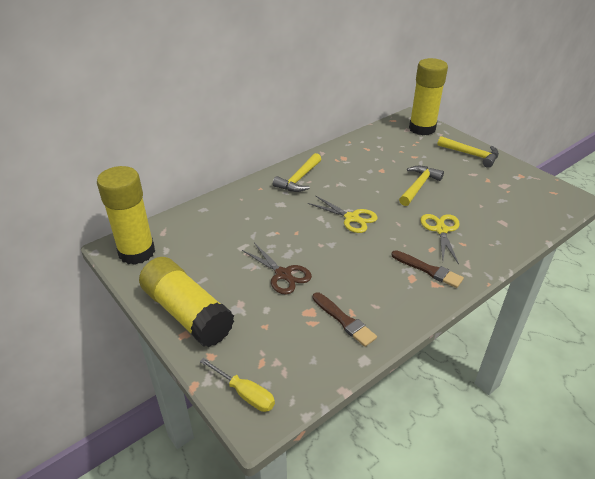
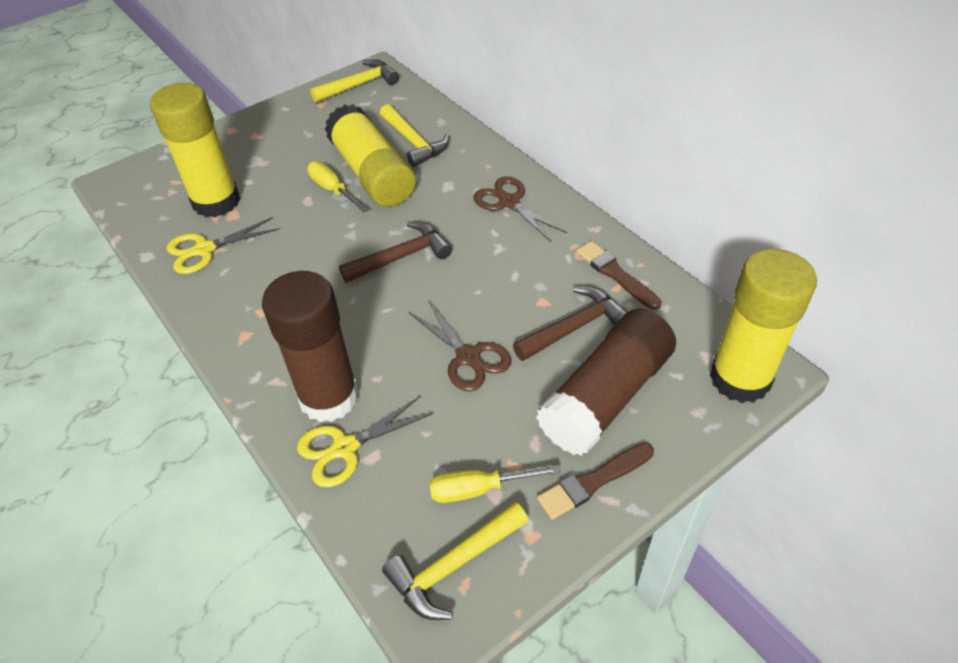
brown glue stick: none = 0 -> [262,271,359,422] [536,309,676,456] = 2
brown hammer: none = 0 -> [339,221,452,283] [513,287,628,361] = 2
brown scissors: [242,243,312,295] = 1 -> [409,300,511,392] [473,176,567,242] = 2
yellow screwdriver: [200,358,275,412] = 1 -> [307,161,368,212] [429,465,561,503] = 2

